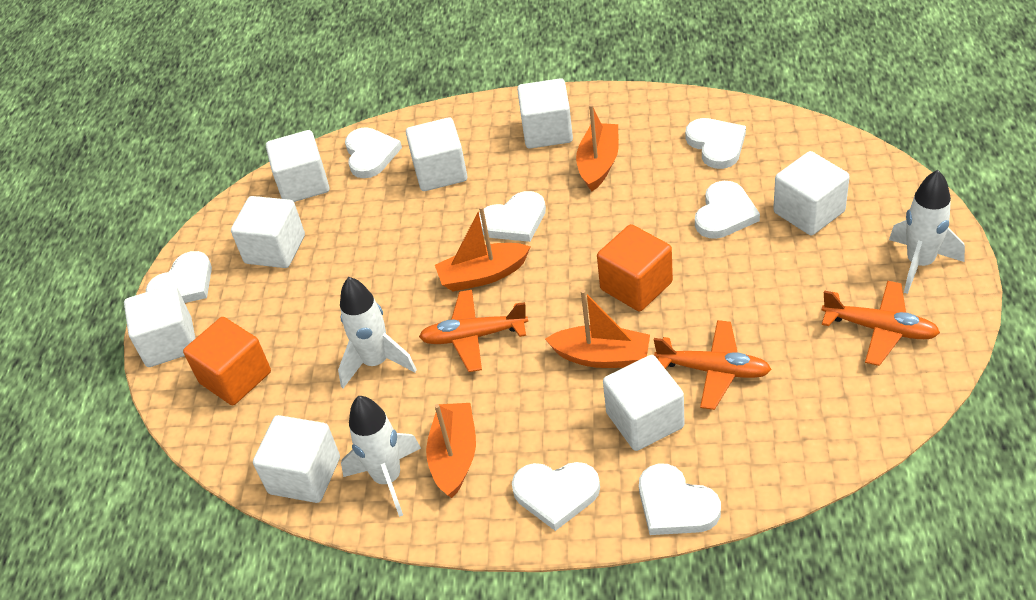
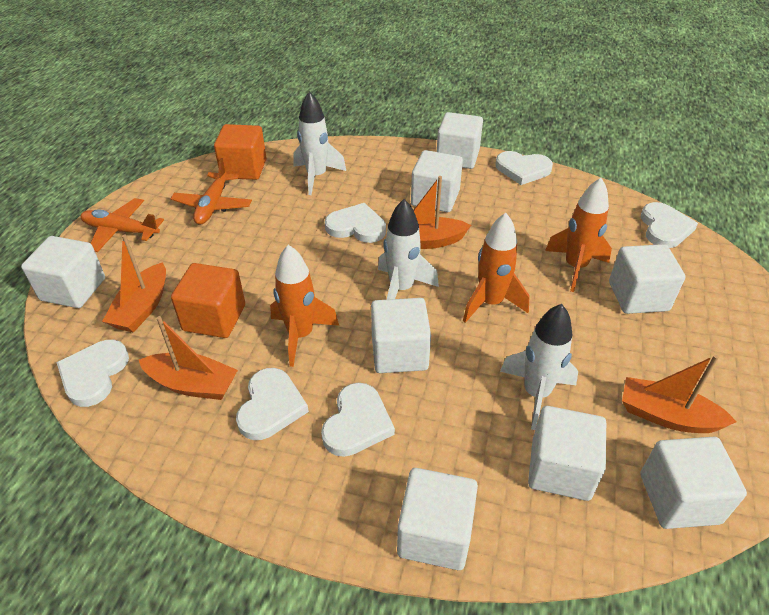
orange plane: [419,290,528,372] [654,320,772,410] [822,281,940,366] = 3 -> [80,198,164,252] [170,158,252,225] = 2
orange rocket: none = 0 -> [270,245,339,367] [463,213,530,323] [545,178,612,292] = 3
white heart: [146,251,212,303] [345,127,402,178] [479,191,546,242] [512,462,600,531] [639,464,721,535] [685,118,746,169] [695,181,760,239] = 7 -> [56,340,129,407] [236,368,309,440] [321,383,395,457] [325,203,386,243] [495,151,553,185] [641,202,698,248] = 6

